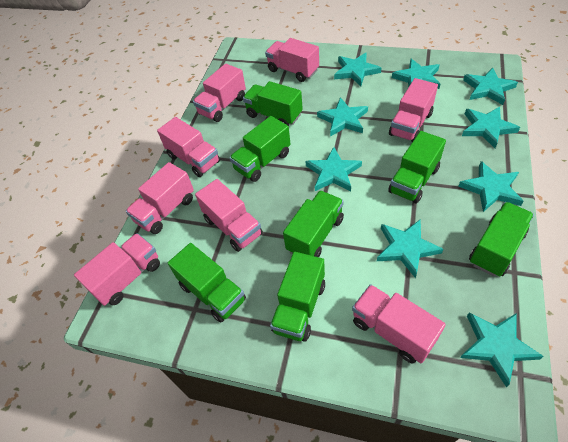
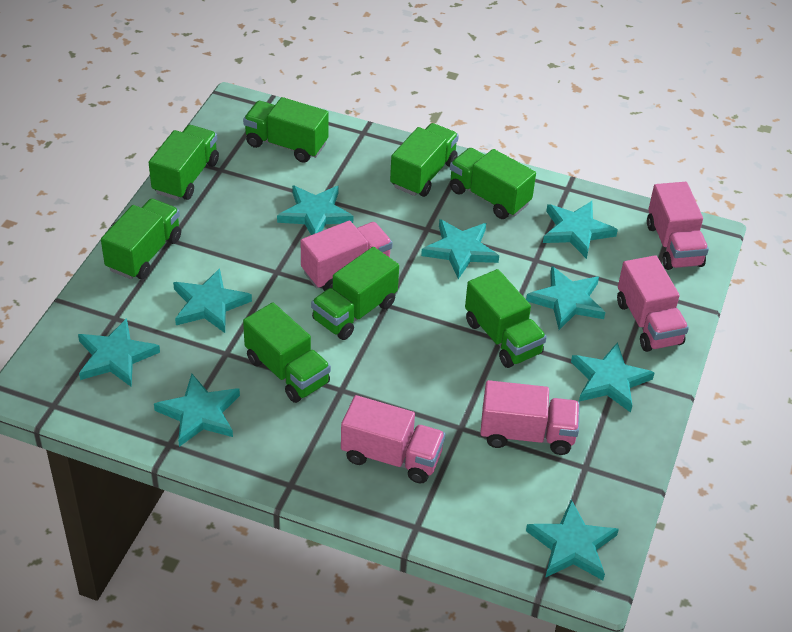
green truck: [168,243,246,322] [229,116,290,182] [243,81,303,126] [270,252,325,342] [283,191,344,257] [388,131,446,203] [469,202,534,276] = 7 -> [101,199,181,279] [148,125,219,200] [243,97,329,163] [243,302,331,403] [311,247,399,340] [390,123,459,197] [450,148,536,219] [465,269,547,368] = 8
pink truck: [74,233,160,306] [126,162,194,234] [157,117,220,177] [193,64,246,122] [195,179,263,252] [265,38,319,82] [352,284,446,363] [389,78,438,142] = 8 -> [301,221,393,291] [341,395,445,483] [480,380,580,455] [617,255,689,352] [647,182,709,270] = 5

